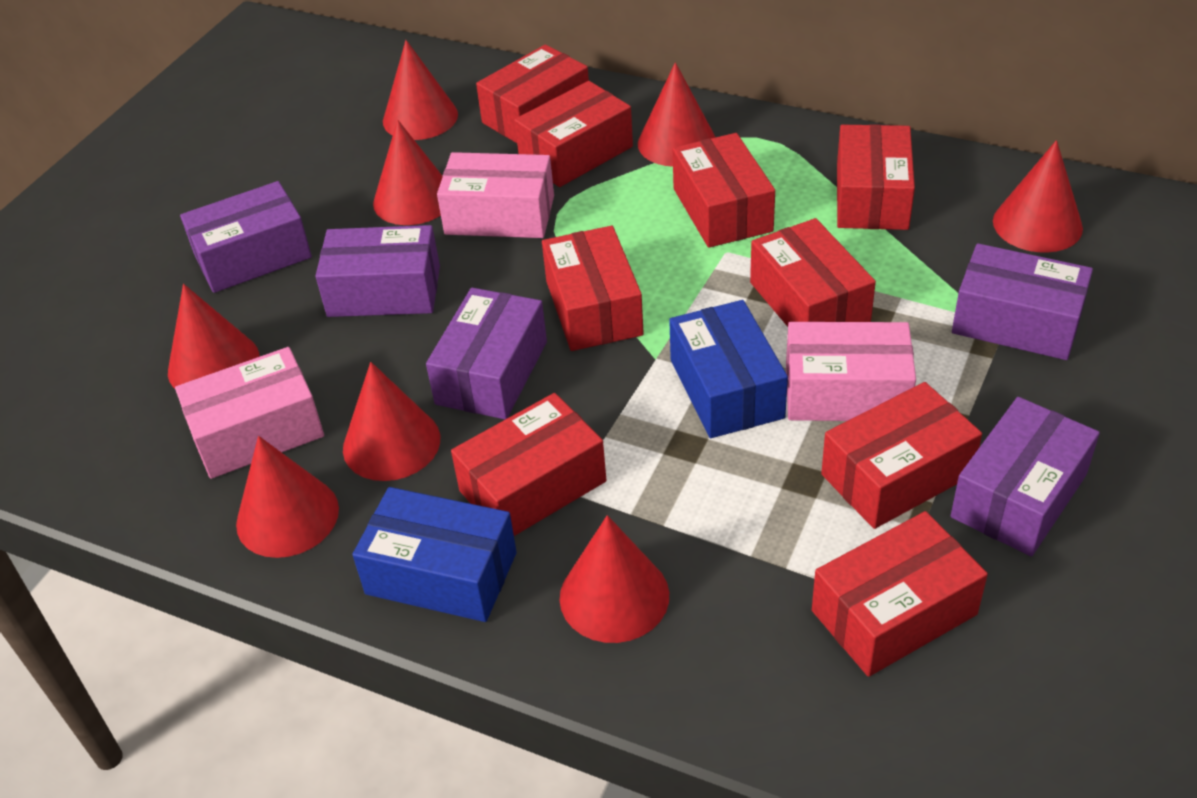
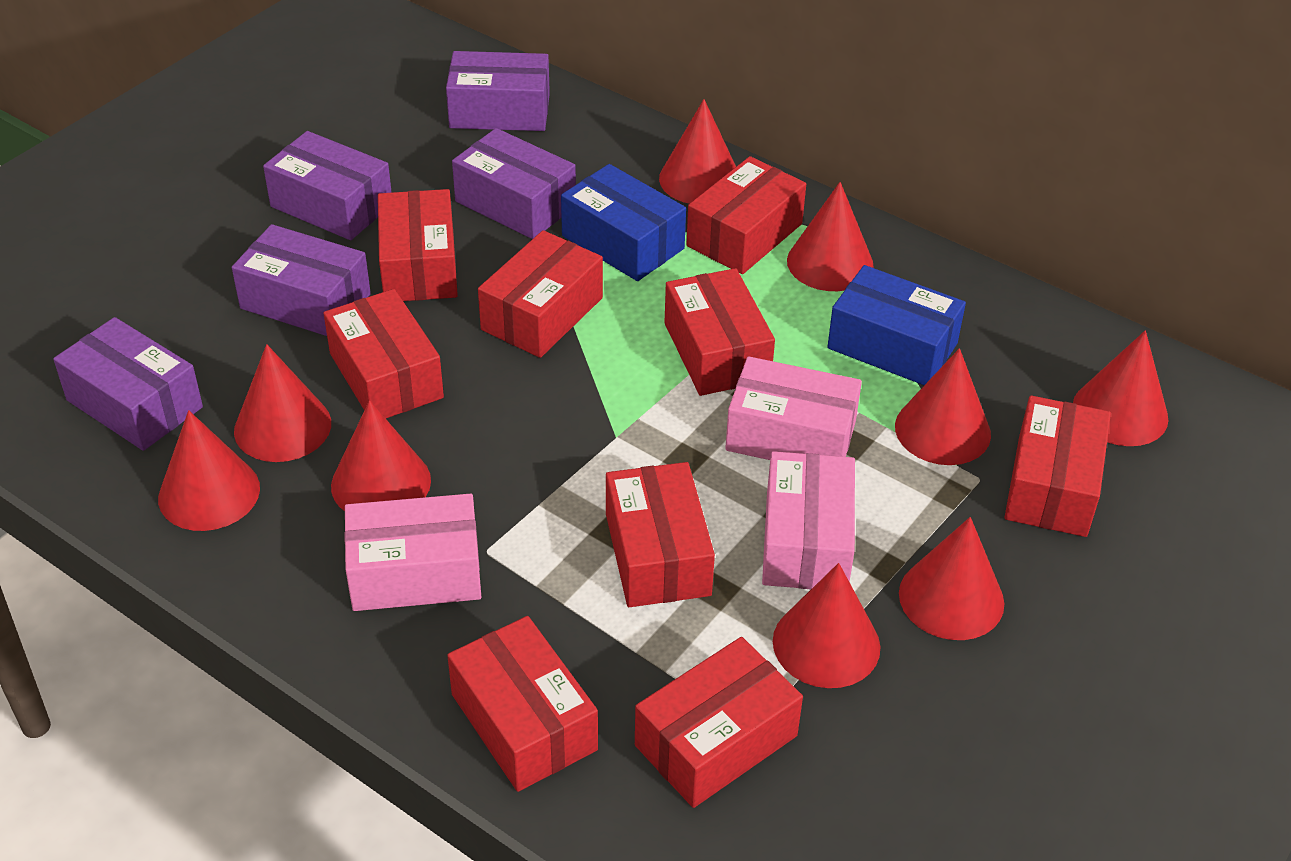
red cone: [168,284,260,389] [236,436,339,558] [343,362,440,481] [373,120,443,225] [383,40,458,140] [559,515,669,643] [638,62,715,167] [993,140,1083,253] = 8 -> [158,410,260,531] [234,344,331,462] [331,401,431,511] [659,99,736,204] [773,563,880,688] [787,182,874,291] [895,348,991,465] [899,517,1004,640] [1073,331,1168,446] = 9

